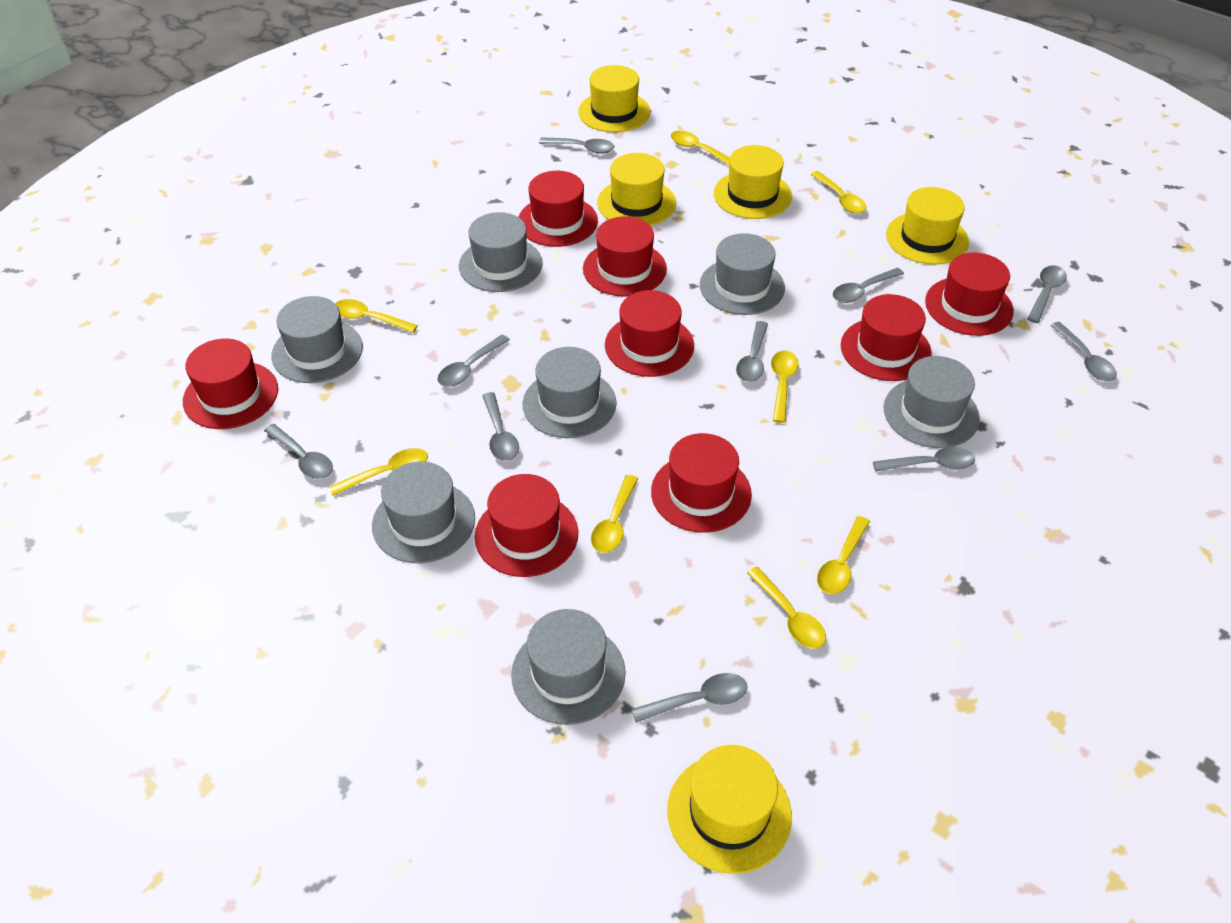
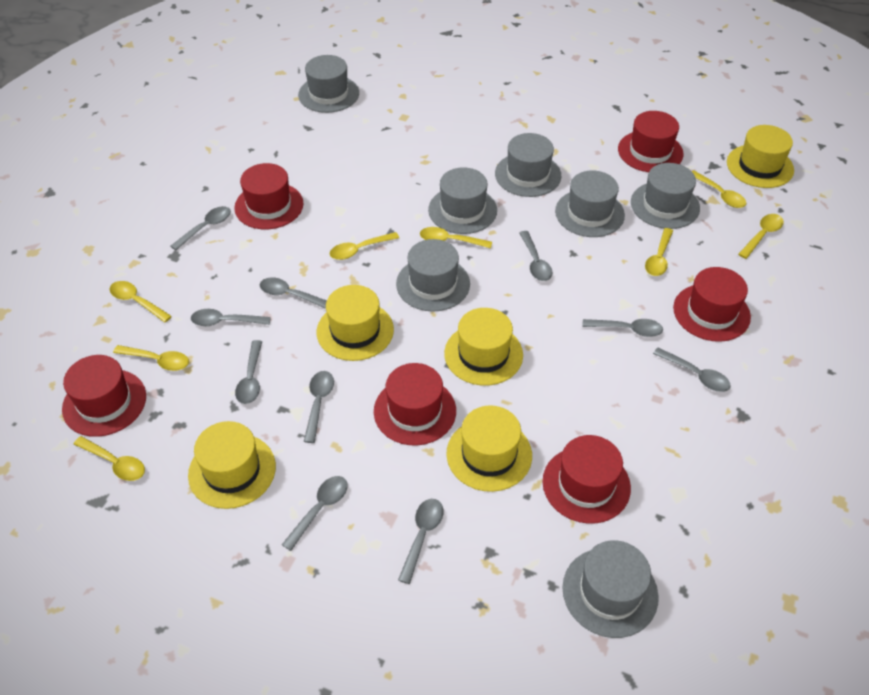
red hat: [183,338,278,429] [475,474,578,577] [519,171,598,247] [583,216,667,297] [605,290,694,377] [651,433,752,533] [841,294,932,381] [925,252,1014,336] = 8 -> [62,355,146,437] [234,163,304,229] [374,363,456,445] [542,435,631,524] [618,111,684,172] [673,267,751,342] = 6

